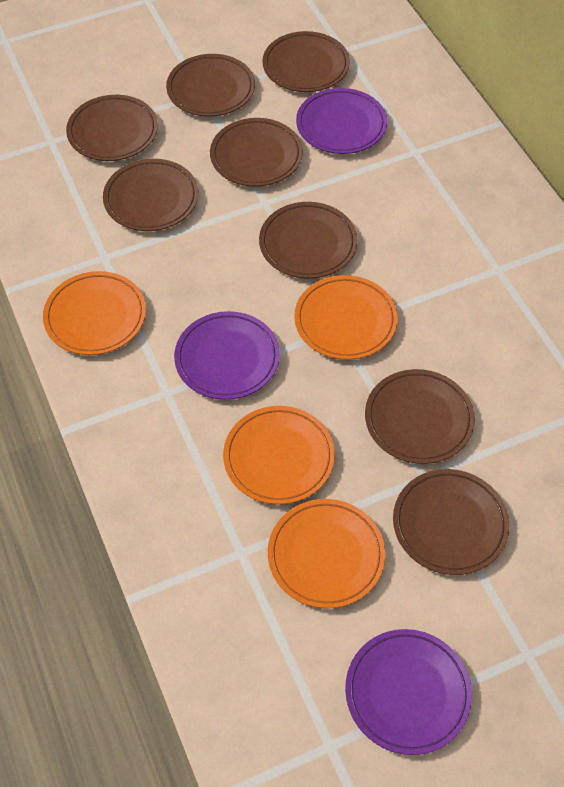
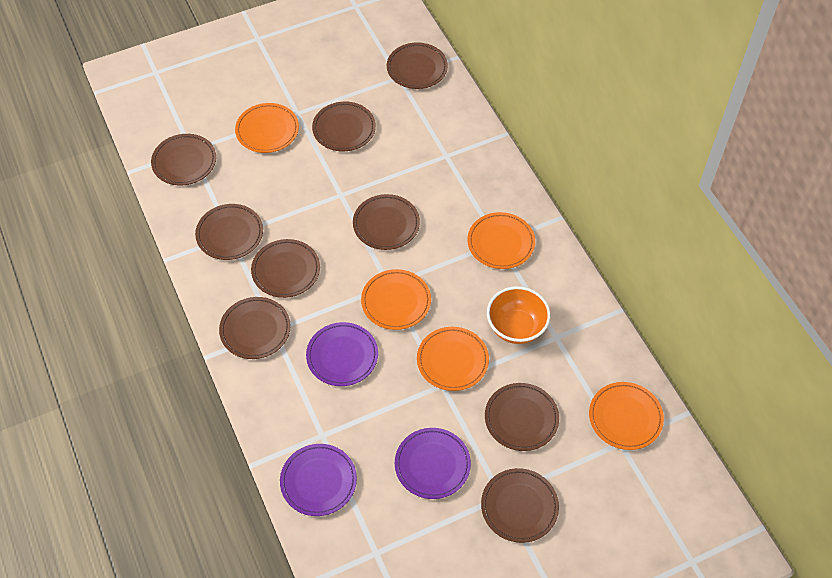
brown plate: [66,95,158,161] [103,159,198,231] [166,54,255,117] [210,118,303,187] [259,202,357,279] [262,31,350,92] [365,369,475,464] [393,469,509,575] = 8 -> [151,134,216,185] [195,204,263,260] [219,297,291,359] [251,239,320,298] [312,102,376,151] [353,194,420,250] [387,42,448,89] [481,468,559,543] [485,383,559,451] = 9
orange bowl: none = 0 -> [487,286,551,344] = 1
orange plate: [43,271,146,355] [223,406,335,504] [268,499,385,608] [294,275,398,360] = 4 -> [235,103,299,153] [361,269,431,330] [417,327,489,391] [467,212,535,269] [589,382,664,450] = 5

